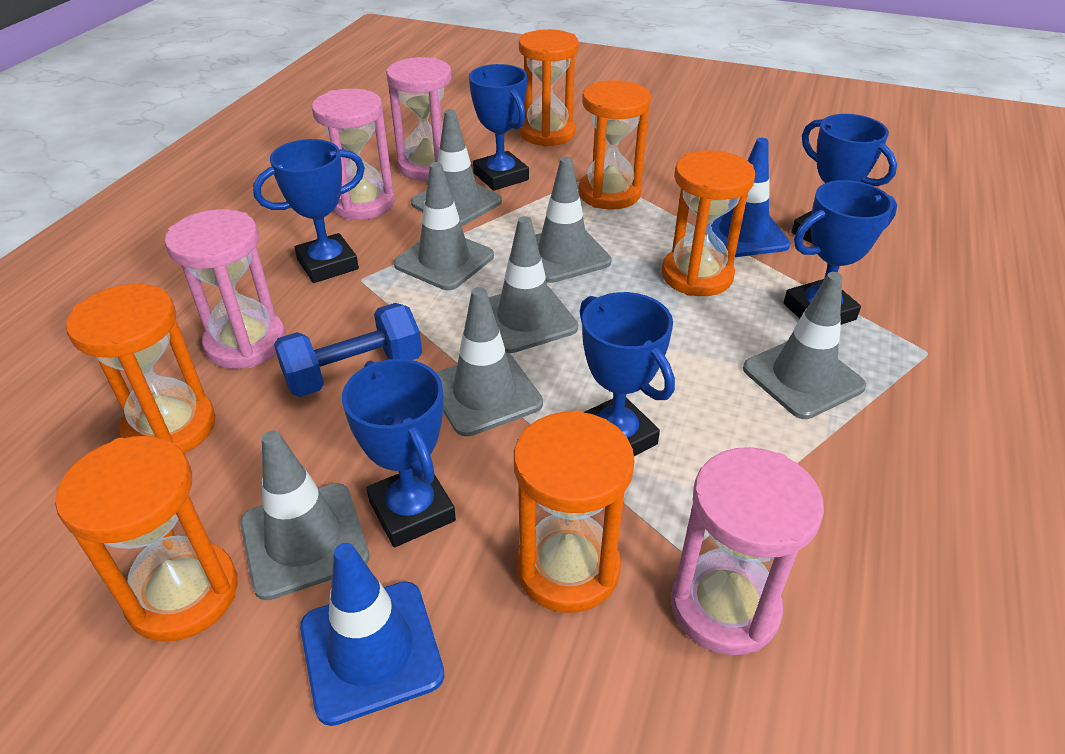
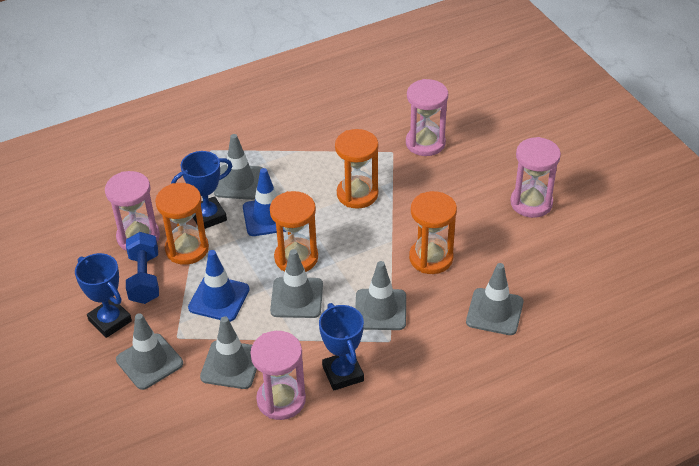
blue trophy: [253,139,365,283] [342,359,456,547] [469,64,529,191] [580,292,675,456] [783,180,897,325] [791,114,897,244] = 6 -> [75,253,132,338] [171,151,232,229] [319,303,364,390] = 3
grey traffic cone: [240,430,369,600] [394,162,494,290] [411,109,502,226] [436,287,543,436] [489,216,578,353] [535,157,612,283] [743,272,866,419] = 7 -> [116,313,183,390] [200,316,257,389] [214,134,262,200] [270,249,323,318] [355,261,406,330] [466,263,523,335] = 6
orange hourglass: [55,436,238,642] [66,284,215,453] [514,410,635,613] [519,29,579,147] [578,80,651,210] [662,150,755,296] = 6 -> [155,183,209,265] [270,191,318,272] [335,129,378,209] [409,191,457,274] = 4

